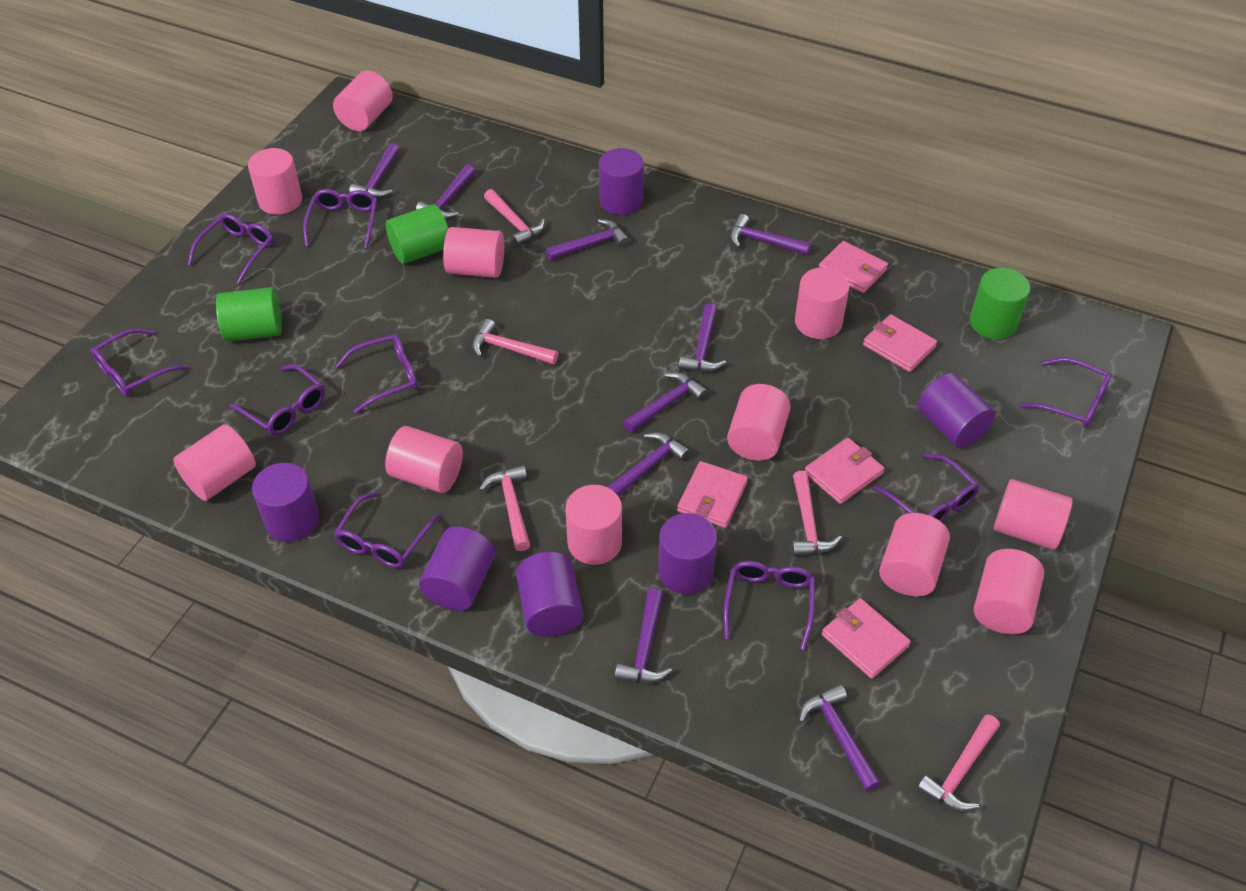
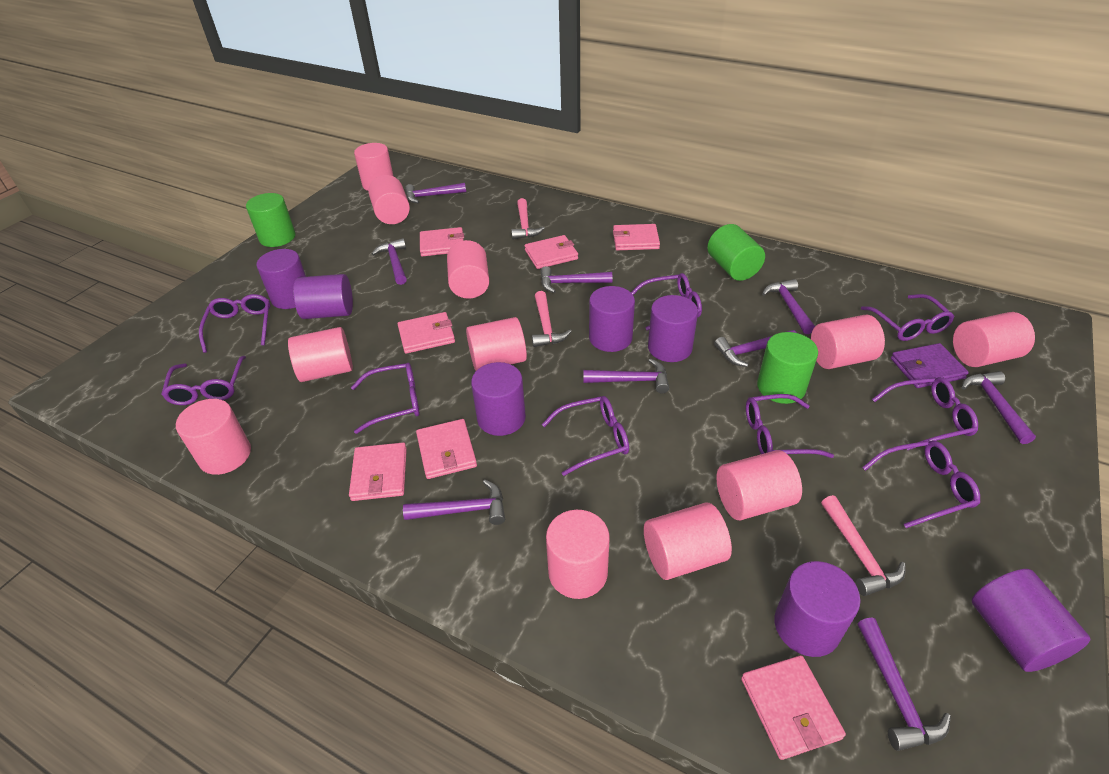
pink hammer: [472,319,558,365] [479,465,530,551] [484,189,545,247] [791,471,842,556] [917,714,1000,812] = 5 -> [511,198,545,239] [532,291,572,347] [821,495,906,596] = 3
pink wallet: [677,461,748,528] [805,438,884,504] [819,241,888,293] [822,598,911,679] [863,314,937,372] = 5 -> [349,442,407,501] [398,312,455,354] [416,419,477,479] [420,227,464,257] [525,235,578,269] [613,224,660,250] [741,655,846,760] = 7
purple cylinder: [252,463,319,542] [419,527,495,611] [516,552,583,637] [599,148,644,215] [658,513,717,594] [918,373,995,448] = 6 -> [257,249,306,309] [293,274,353,319] [471,362,526,436] [589,286,635,352] [648,295,698,362] [774,561,861,657] [972,569,1091,672] = 7
purple wallet: none = 0 -> [891,343,969,388] = 1

